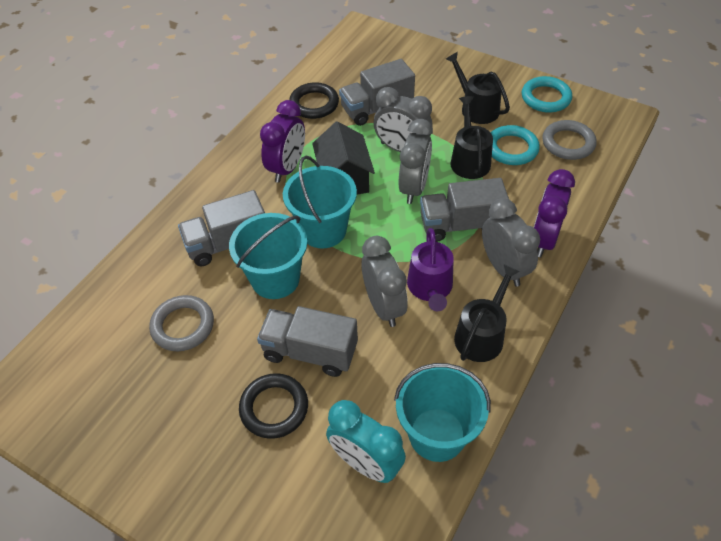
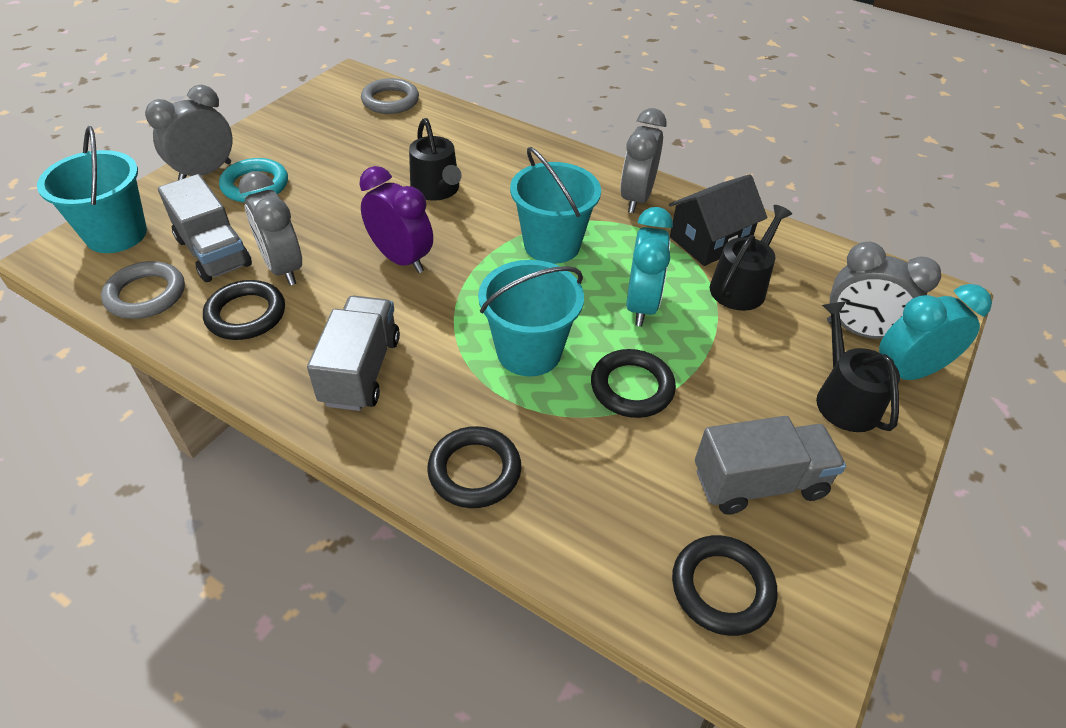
black ring: [239,373,308,439] [289,82,339,119] = 2 -> [203,280,285,340] [427,426,521,508] [591,349,676,418] [672,535,778,636] = 4
grey truck: [178,190,265,266] [257,306,358,377] [339,59,415,126] [420,178,509,242] = 4 -> [158,174,252,282] [307,296,400,411] [695,416,846,515] = 3
purple clock: [260,100,305,183] [533,169,575,257] = 2 -> [359,166,433,273] = 1
purple watering can: [407,228,454,312] = 1 -> none = 0
turquoise clock: [326,400,406,483] = 1 -> [626,207,673,326] [879,284,992,380] = 2
turquoise ring: [491,125,540,165] [522,76,572,113] = 2 -> [219,158,288,203] = 1

